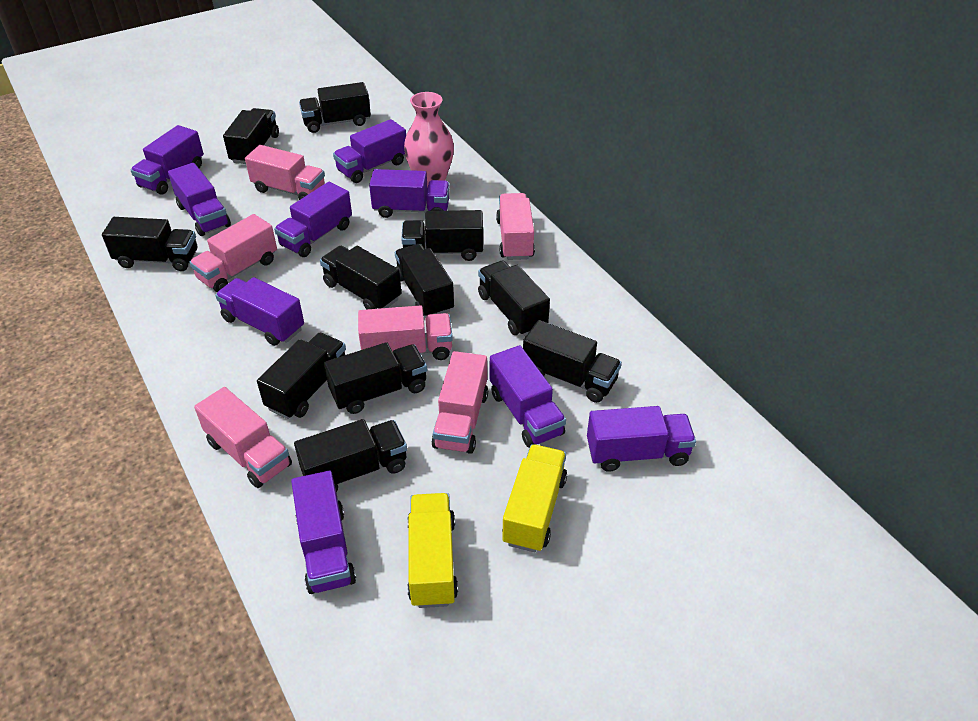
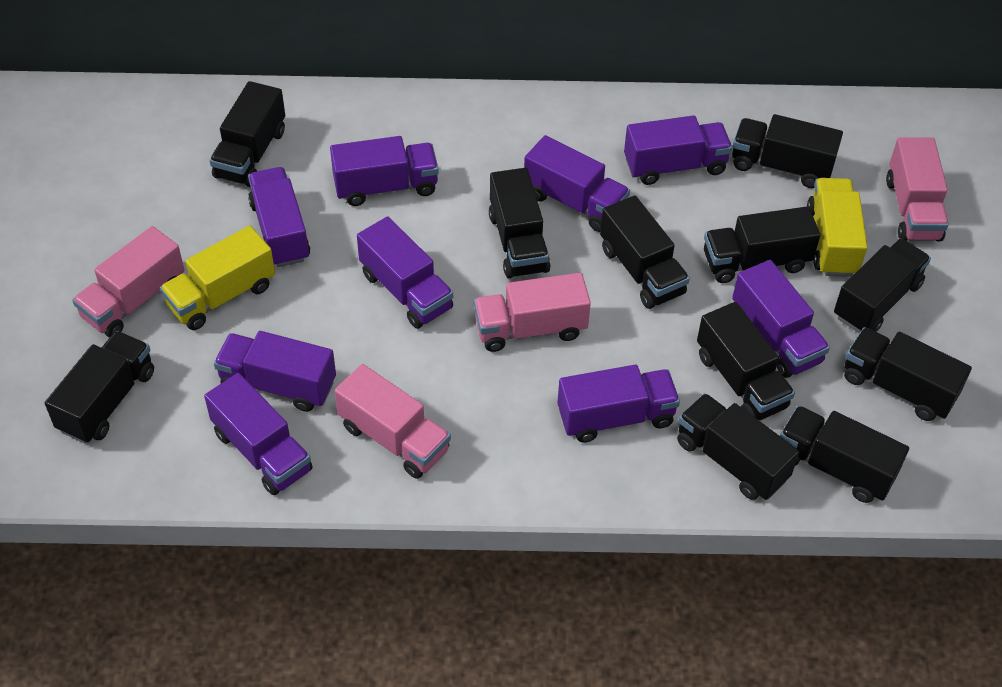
pink truck: [189,214,277,292] [194,387,292,488] [245,145,325,200] [358,305,453,360] [432,351,488,454] [496,193,535,260] = 6 -> [72,226,184,337] [335,364,451,479] [474,273,591,352] [886,137,949,242] = 4
pink vase: [404,92,454,187] = 1 -> none = 0

